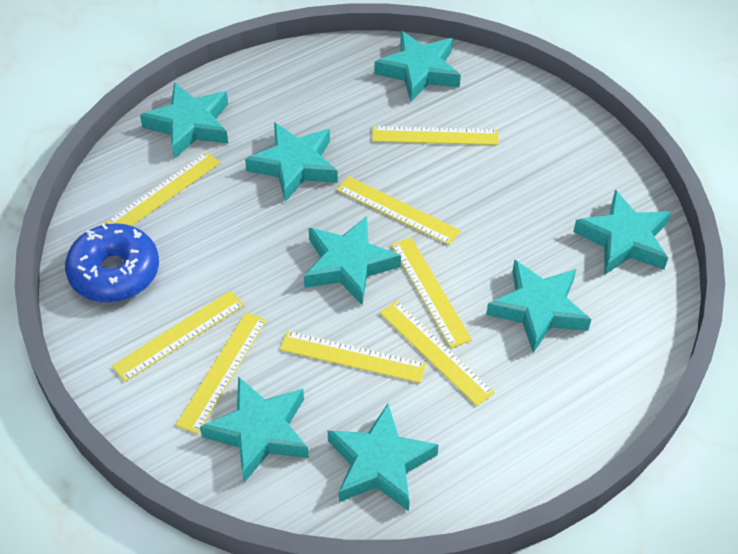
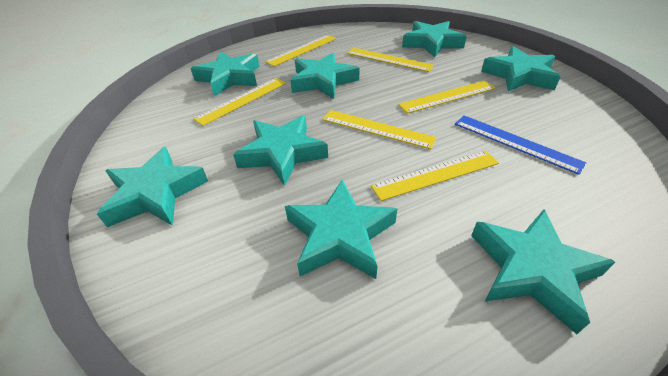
blue donut: [65,223,159,302] = 1 -> none = 0
blue ruler: none = 0 -> [455,115,586,175] = 1
yellow ruler: [106,152,220,226] [112,290,244,382] [176,312,267,434] [280,331,426,383] [337,176,461,245] [372,126,499,145] [380,301,495,406] [391,238,472,348] = 8 -> [193,78,286,126] [265,35,336,67] [322,110,437,149] [347,48,434,72] [371,151,499,201] [398,81,496,114] = 6

